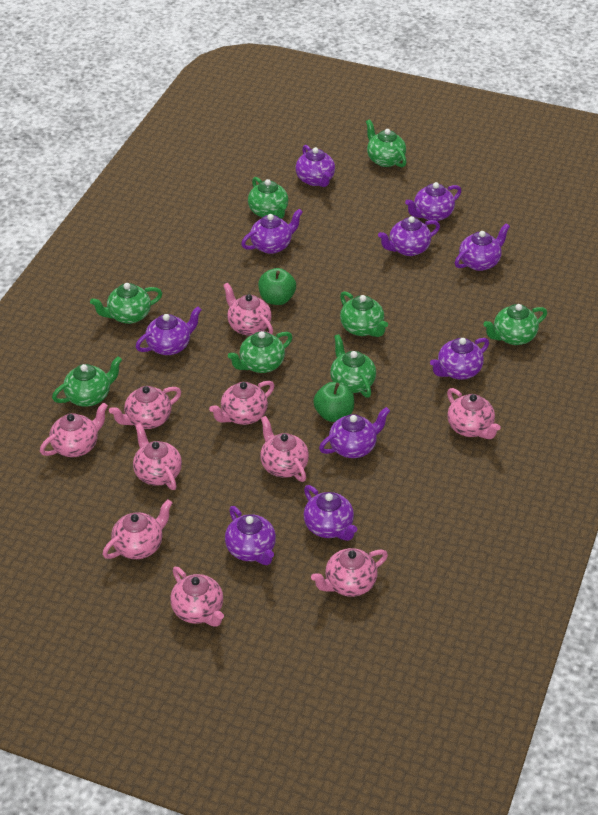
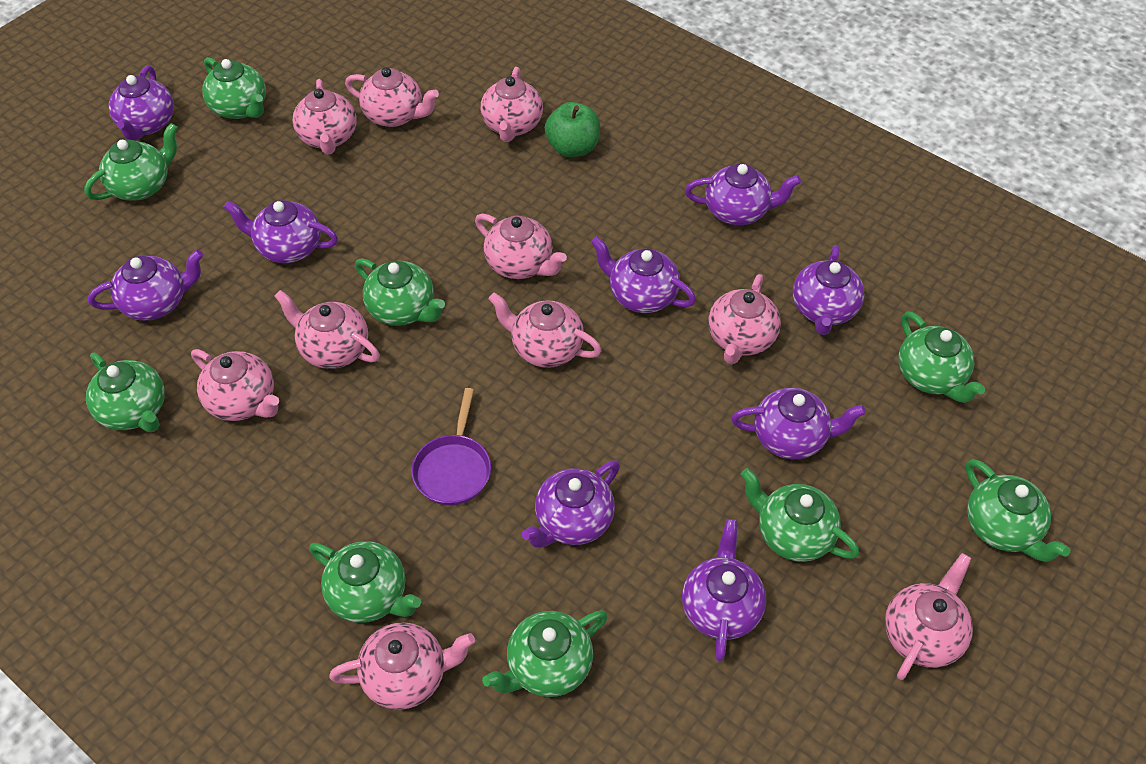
green apple: [258,268,296,305] [313,382,354,422] = 2 -> [545,102,600,157] = 1
green teapot: [52,356,122,407] [90,283,162,324] [228,331,292,373] [248,177,288,219] [330,334,376,398] [340,291,388,337] [366,119,407,167] [483,304,547,345] = 8 -> [84,123,178,201] [86,353,165,432] [202,57,266,119] [309,541,421,623] [355,258,445,326] [482,610,608,697] [741,468,859,562] [898,311,985,403] [966,459,1070,562] = 9
purple pan: none = 0 -> [411,388,491,505] = 1
purple teapot: [136,306,201,355] [225,506,276,565] [241,209,303,254] [296,145,335,187] [304,485,357,541] [319,407,390,458] [378,216,440,256] [405,182,461,221] [430,338,489,380] [455,223,510,271] = 10 -> [88,250,203,321] [109,65,174,141] [223,200,338,263] [522,460,620,548] [591,236,696,313] [682,519,766,661] [685,164,801,225] [731,388,866,460] [793,245,864,335] = 9

